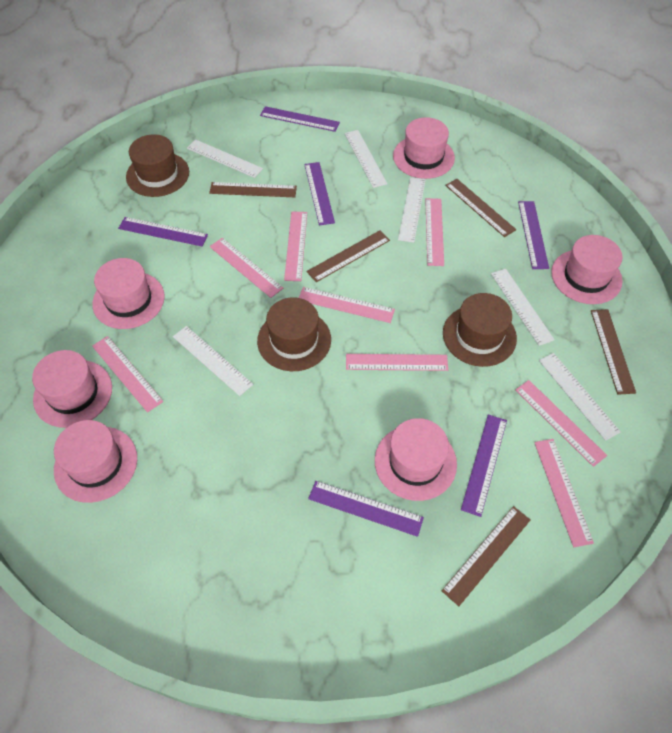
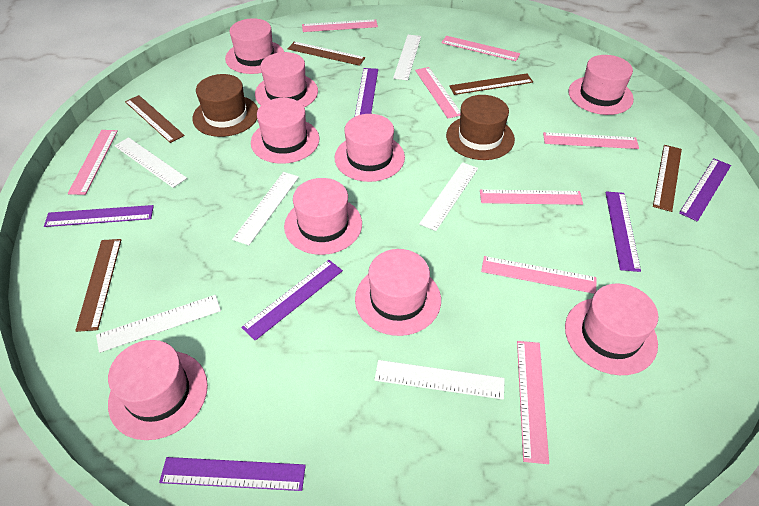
brown hat: [126,134,189,197] [257,297,331,371] [443,293,517,367] = 3 -> [192,74,258,137] [446,95,515,160] = 2
pink hat: [32,350,112,428] [54,420,137,503] [92,258,165,329] [375,418,457,501] [393,117,455,179] [551,235,623,304] = 6 -> [108,340,208,440] [225,18,284,74] [251,98,320,164] [255,52,318,107] [284,178,362,255] [335,114,405,182] [355,249,441,336] [565,283,658,375] [568,55,634,115] = 9

